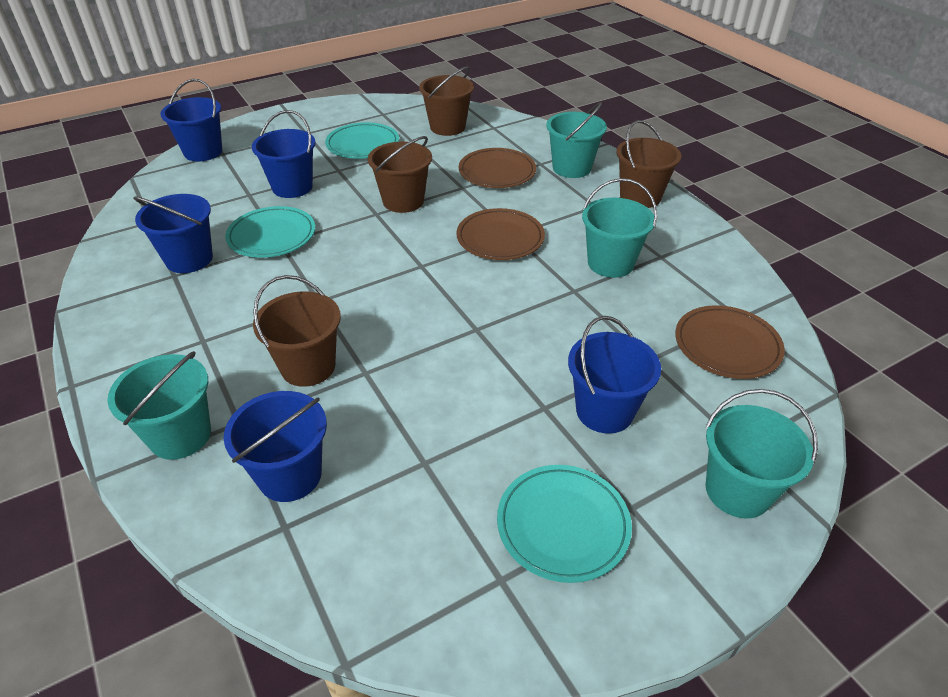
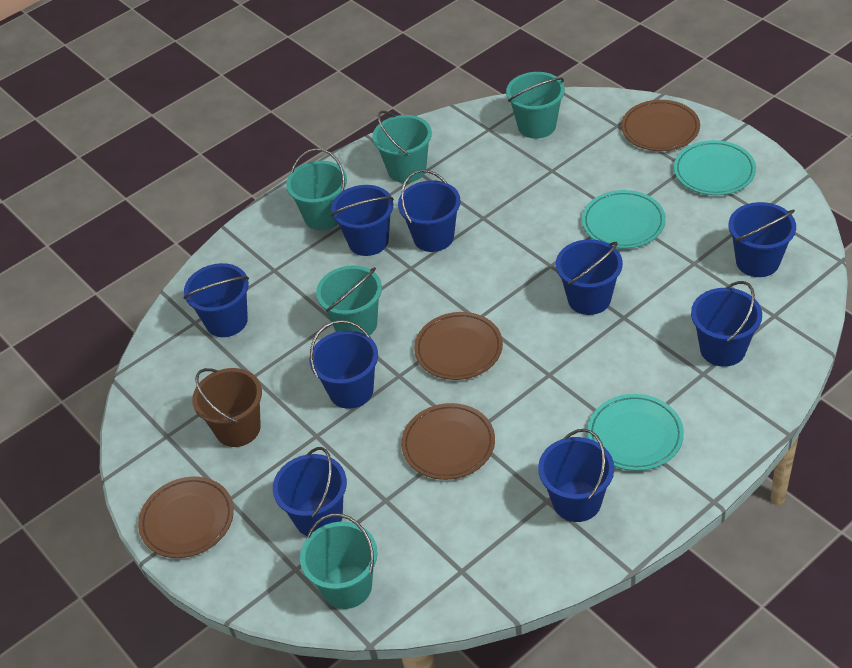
blue bucket: [133,194,213,273] [160,79,222,161] [223,391,327,502] [252,110,315,198] [568,316,661,434] = 5 -> [184,263,249,337] [273,447,347,536] [310,320,378,409] [331,185,394,256] [398,170,461,252] [538,429,614,522] [556,239,623,315] [691,281,762,367] [729,202,796,277] = 9
brown bucket: [253,275,341,387] [368,136,432,213] [419,67,474,136] [617,120,681,208] = 4 -> [192,368,262,447] = 1
brown plate: [456,208,545,260] [459,148,536,188] [675,305,785,379] = 3 -> [138,477,234,558] [401,403,495,480] [414,312,503,380] [621,100,700,151] = 4
turquoise bucket: [107,351,211,460] [546,102,607,178] [582,178,657,278] [705,389,818,519] = 4 -> [286,148,347,230] [300,514,377,609] [316,265,382,336] [372,111,432,183] [506,72,565,139] = 5

